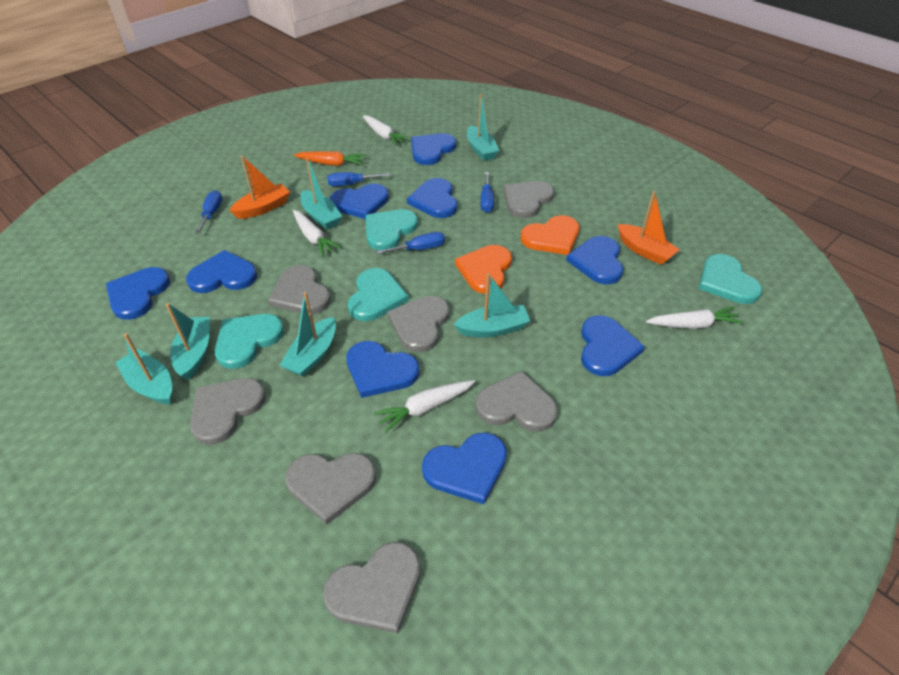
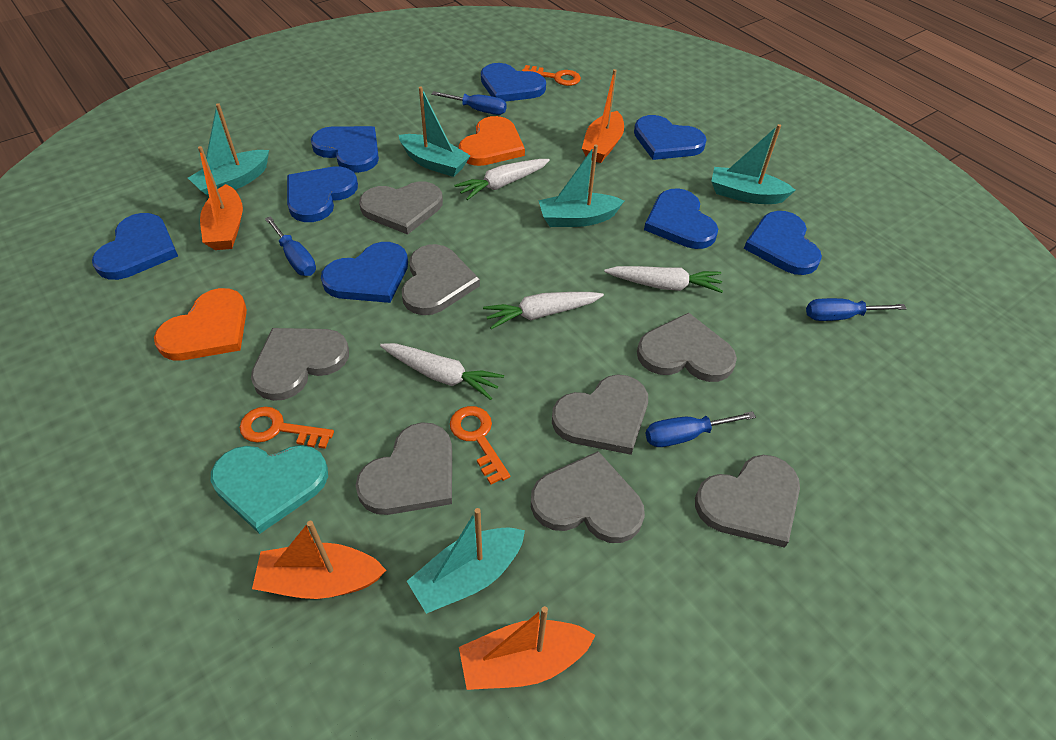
blue heart: [106,267,170,320] [186,250,257,293] [330,184,389,219] [346,341,420,398] [407,178,457,218] [411,133,456,165] [422,432,507,504] [566,236,623,284] [581,315,645,376] = 9 -> [92,213,178,280] [287,166,358,222] [311,126,379,173] [321,242,408,303] [481,63,546,102] [634,115,707,160] [644,188,718,249] [744,211,822,275] = 8
grey heart: [190,378,266,445] [268,265,331,314] [285,453,376,525] [323,542,421,634] [387,296,450,352] [476,371,558,432] [504,181,554,218] = 7 -> [251,328,349,401] [355,422,452,515] [359,181,443,235] [402,244,480,315] [531,451,645,543] [552,374,648,455] [637,313,737,382] [695,455,800,548] = 8
orange boat: [229,156,290,219] [618,191,680,265] = 2 -> [198,146,243,250] [252,521,386,599] [459,606,596,690] [582,69,624,163] = 4
orange carrot: [294,151,366,166] = 1 -> none = 0
orange key: none = 0 -> [240,407,334,449] [450,406,510,485] [522,65,581,86] = 3
turquoise boat: [115,333,172,405] [166,303,209,380] [280,292,336,377] [300,158,342,230] [454,273,530,337] [467,94,499,161] = 6 -> [188,103,269,196] [399,87,471,177] [407,508,525,614] [538,144,624,227] [711,124,796,204] = 5
turquoise heart: [215,314,284,369] [348,268,409,321] [366,209,418,250] [699,254,762,304] = 4 -> [211,445,328,534] = 1

